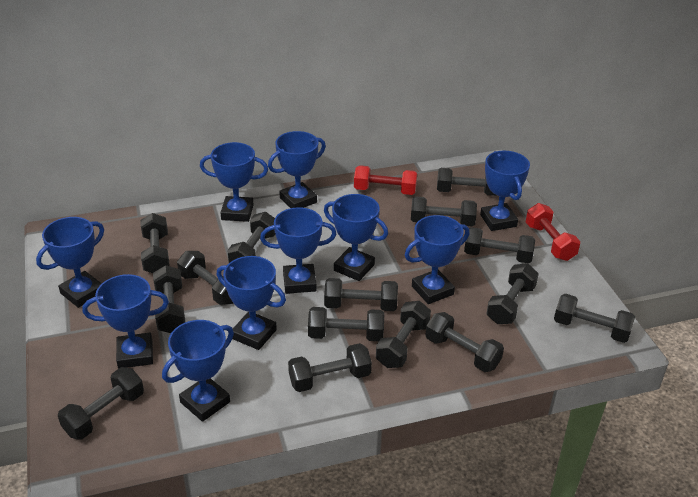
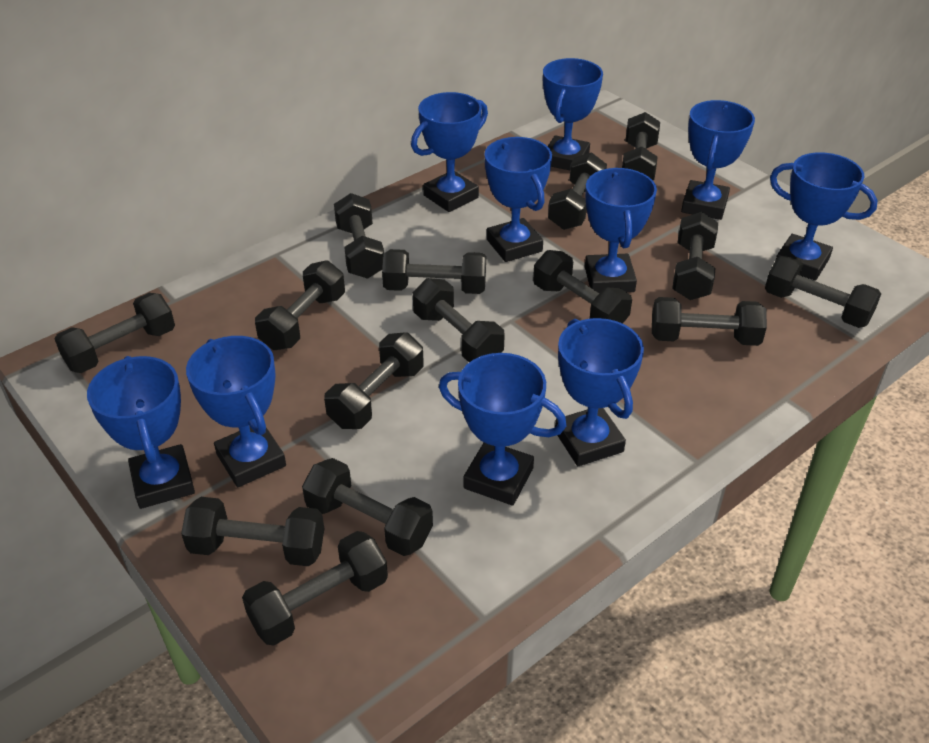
red dumbbell: [354,165,417,195] [526,203,580,261] = 2 -> none = 0

